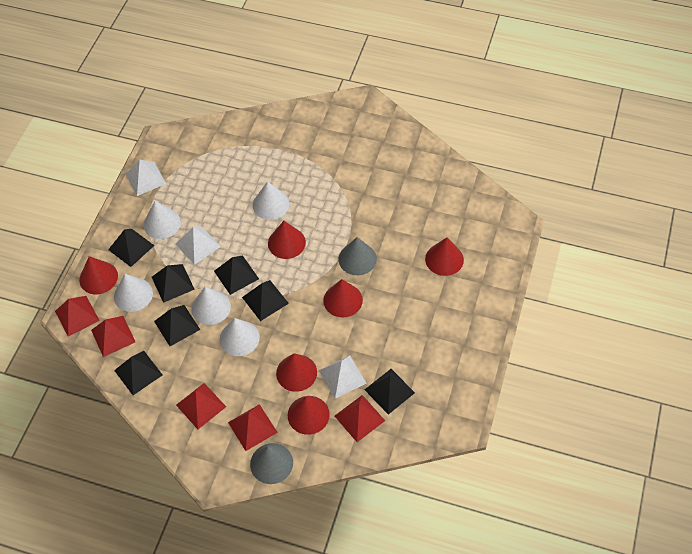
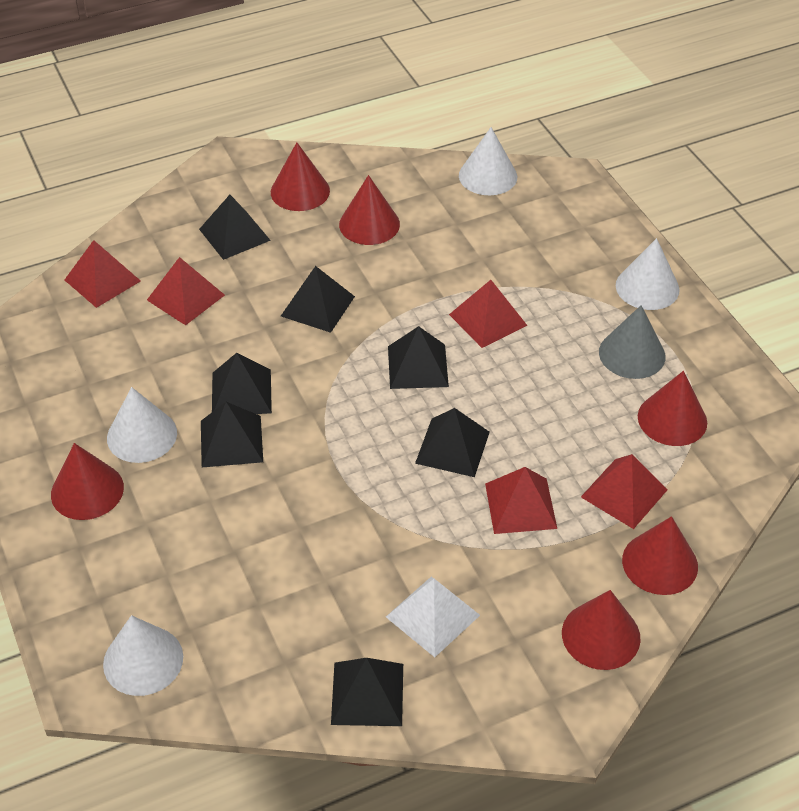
grey cone: [250,443,293,484] [339,237,377,275] = 2 -> [599,305,665,379] = 1
white cone: [114,274,153,312] [143,201,181,239] [191,287,231,325] [220,318,260,356] [253,181,289,220] = 5 -> [103,615,183,696] [107,387,177,463] [459,127,517,195] [616,238,679,310] = 4
white pyramid: [126,160,166,196] [176,226,221,265] [319,356,367,399] = 3 -> [386,577,480,657] = 1

